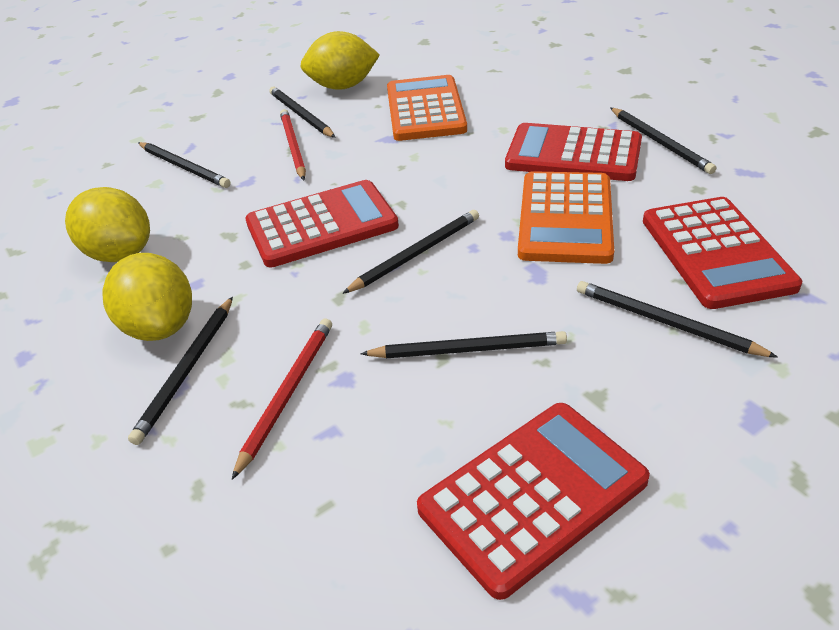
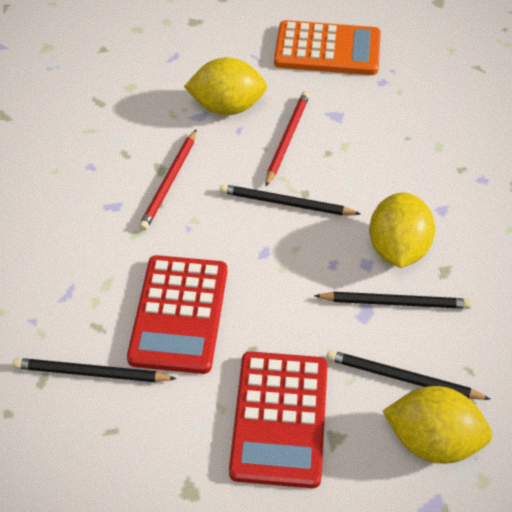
black pencil: [128,297,233,445] [138,142,231,188] [269,87,336,138] [342,210,479,294] [360,331,567,358] [577,281,778,358] [610,108,717,174] = 7 -> [13,358,176,382] [220,184,361,215] [314,292,472,309] [327,350,490,400] = 4
orange calculator: [387,75,467,141] [518,171,614,264] = 2 -> [274,20,381,75] = 1
red calculator: [245,180,399,268] [417,403,650,600] [505,123,642,181] [643,197,802,309] = 4 -> [127,255,227,374] [229,351,328,488] = 2

